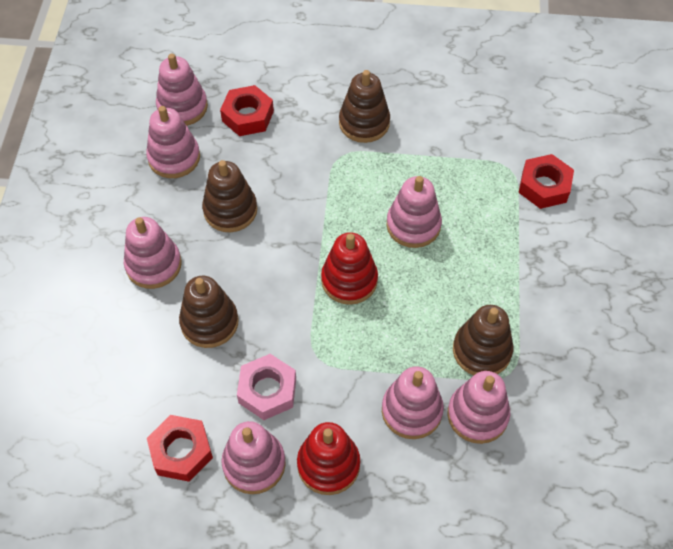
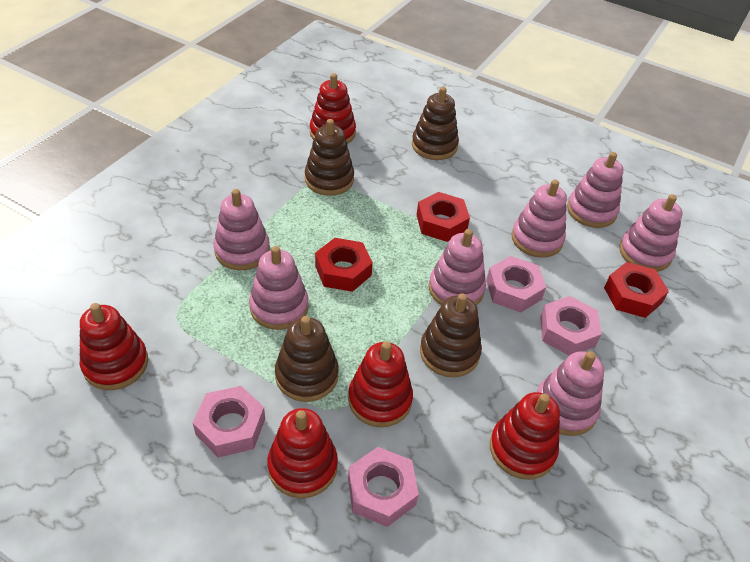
pink nut: [237,354,296,420] = 1 -> [193,386,265,458] [348,447,419,527] [486,256,546,313] [540,296,601,356] = 4
red stacking toy: [297,422,360,495] [321,232,378,305] = 2 -> [80,303,148,390] [267,408,338,498] [310,73,356,144] [348,341,413,427] [490,392,560,480] = 5

